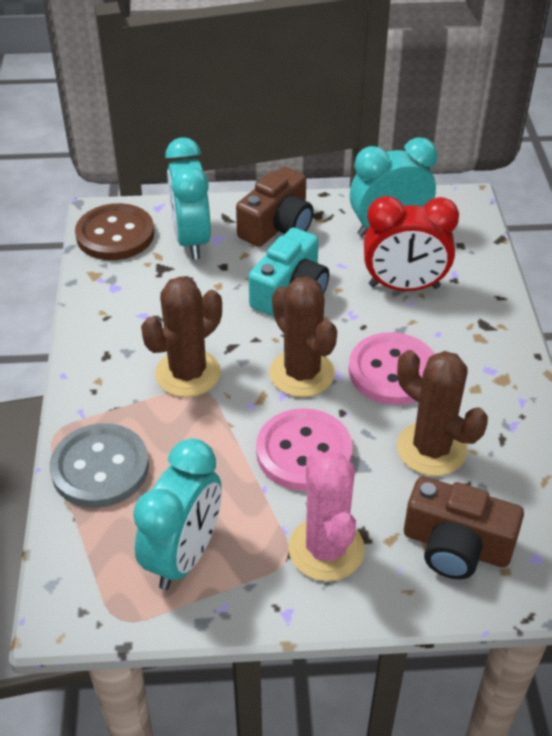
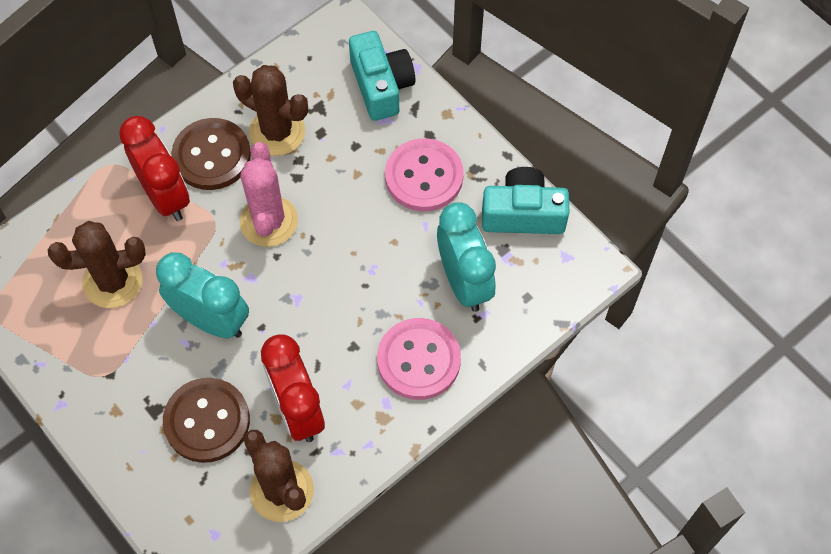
brown button: [75,203,154,260] = 1 -> [163,378,250,463] [172,118,251,190] = 2
brown camera: [236,166,314,247] [404,476,524,579] = 2 -> none = 0
grey button: [50,423,149,508] = 1 -> none = 0
red clock: [364,196,459,291] = 1 -> [119,116,190,221] [261,334,325,442] = 2
turquoise camera: [248,228,329,317] = 1 -> [349,31,415,121] [482,167,569,234] = 2
turquoise clock: [133,439,222,590] [165,137,211,259] [350,137,437,237] = 3 -> [156,252,249,338] [437,202,496,312] = 2

